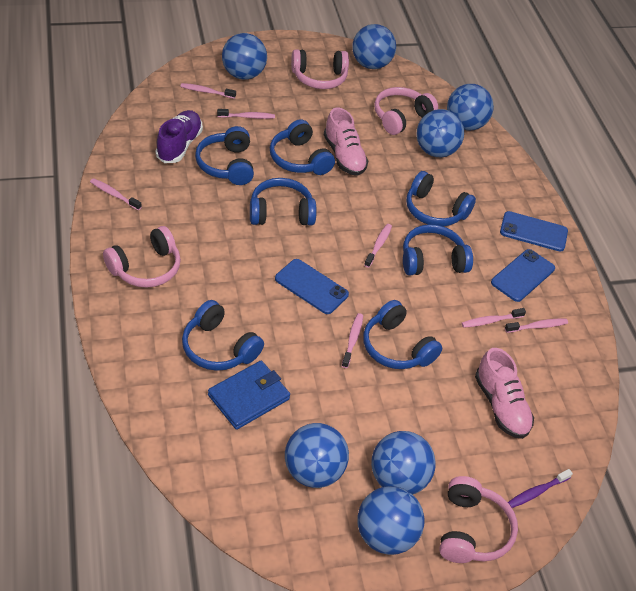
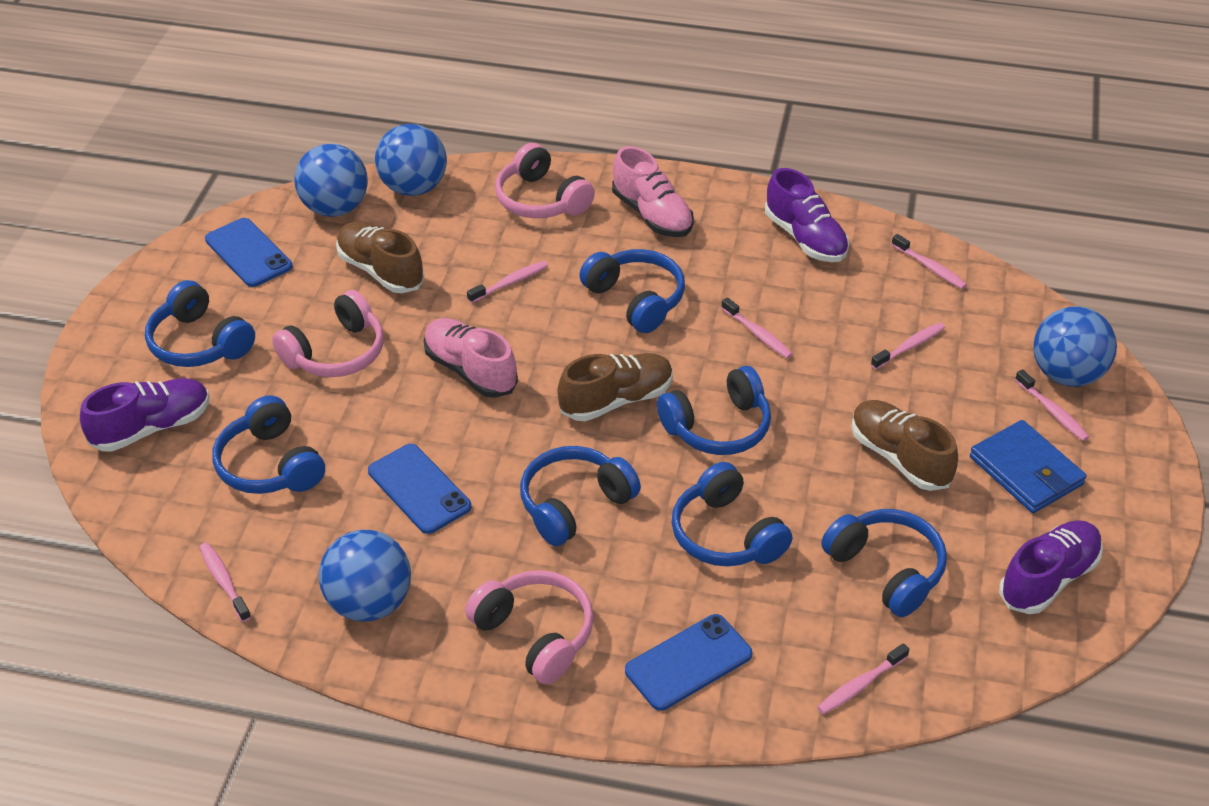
blue ball: [222,33,267,80] [285,423,349,488] [352,24,396,69] [357,486,424,555] [371,431,436,494] [416,109,464,157] [447,84,494,130] = 7 -> [294,144,368,217] [319,530,411,621] [375,124,447,196] [1033,306,1117,387] = 4
brown shoe: none = 0 -> [336,222,425,293] [557,353,673,421] [851,400,958,491] = 3
pink headphones: [103,226,181,288] [291,49,349,89] [374,87,438,135] [439,476,518,563] = 4 -> [272,290,384,377] [465,570,594,684] [495,143,595,218] = 3
purple shoe: [155,110,203,163] = 1 -> [80,378,210,452] [765,168,849,262] [999,520,1103,614] = 3
purple toothbrush: [508,469,573,508] = 1 -> none = 0

